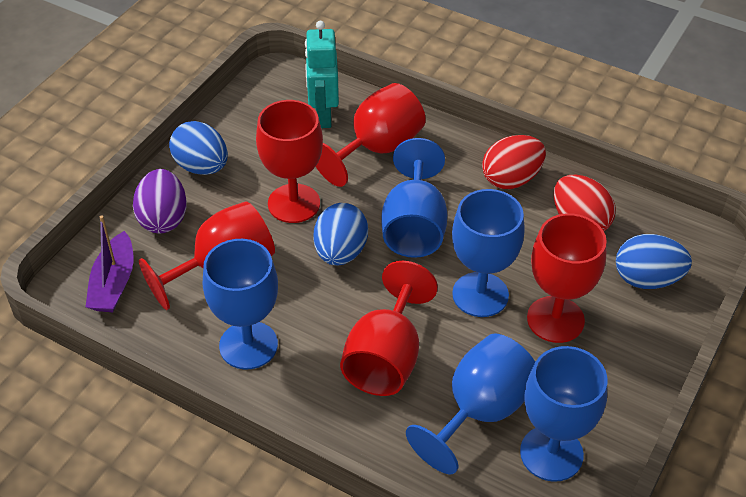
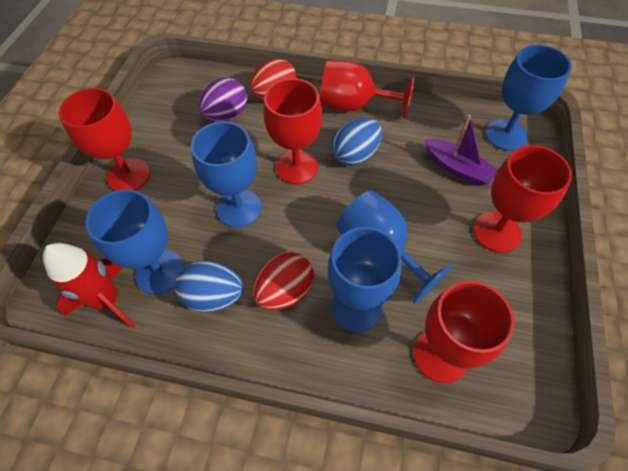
blue egg: [169,121,228,175] [313,203,368,265] [616,234,692,289] = 3 -> [175,260,244,312] [331,118,382,166] = 2
red rocket: none = 0 -> [43,243,136,329] = 1
turquoise robot: [305,21,339,128] = 1 -> none = 0

